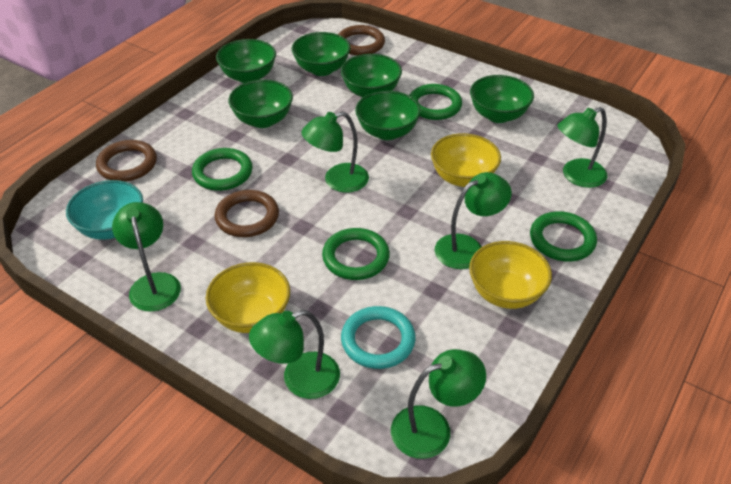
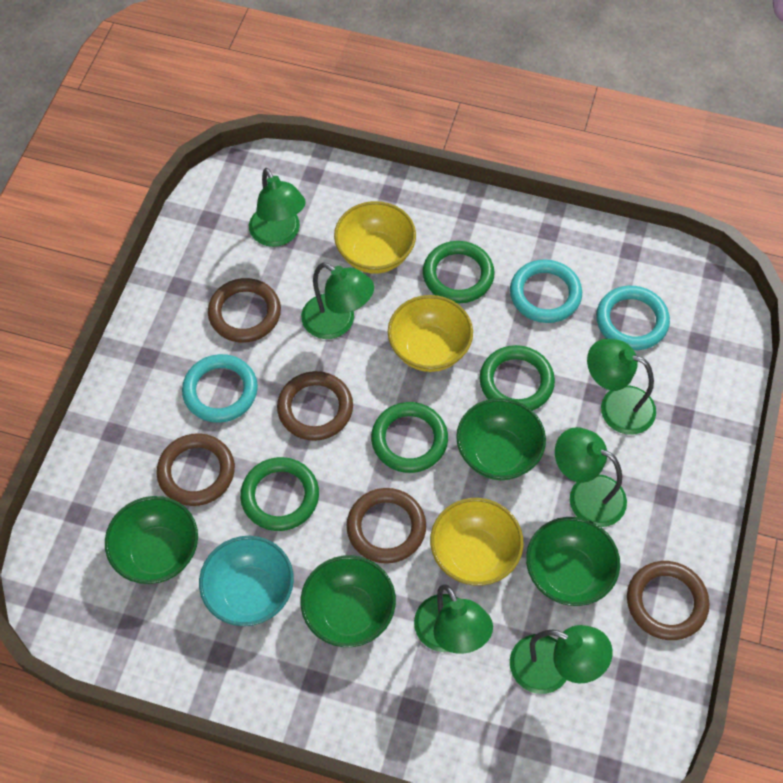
brown ring: [96,140,157,182] [215,190,279,237] [338,25,385,56] = 3 -> [156,433,235,506] [208,278,281,343] [277,371,353,441] [346,488,426,564] [627,561,709,640] = 5
green bowl: [216,39,276,83] [228,80,293,128] [291,32,351,76] [341,54,402,98] [355,91,421,140] [470,75,534,123] = 6 -> [105,496,198,584] [300,555,396,647] [456,398,546,480] [526,517,620,606] = 4
turquoise ring: [341,306,416,369] = 1 -> [182,354,258,423] [510,259,582,323] [596,286,670,350] = 3

